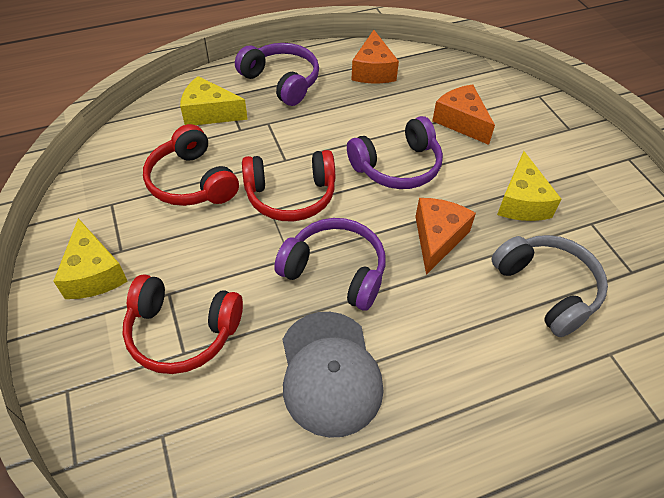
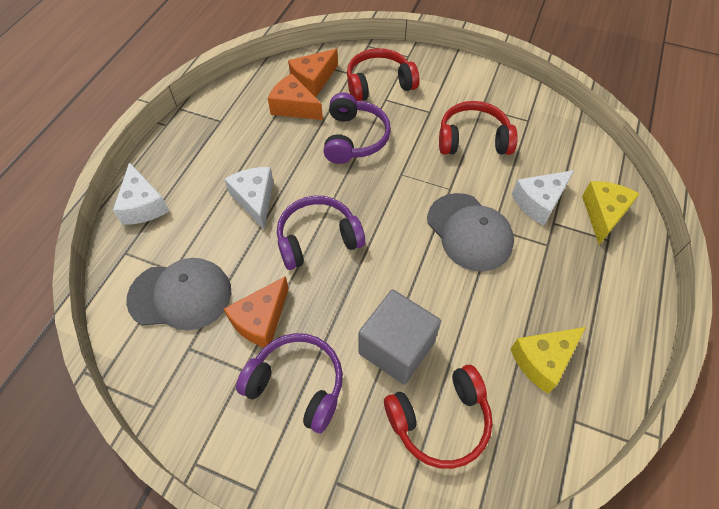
grey cap: [283,312,384,438] = 1 -> [126,258,231,330] [427,193,514,272] = 2
grey cube: none = 0 -> [359,289,441,385] = 1
grey headphones: [491,235,608,337] = 1 -> none = 0
white cheese: none = 0 -> [113,162,169,225] [224,167,274,230] [512,170,574,225] = 3
yellow cheese: [53,218,128,299] [180,76,248,125] [497,151,561,221] = 3 -> [511,327,586,394] [582,181,639,245] = 2

